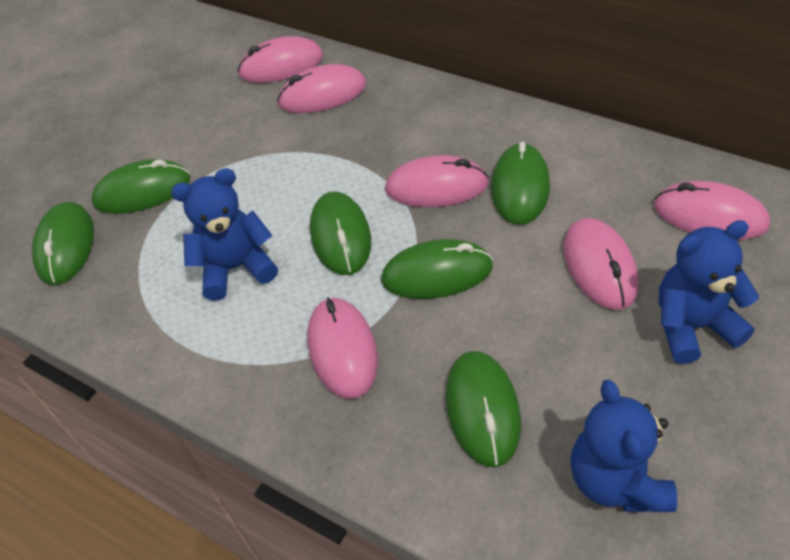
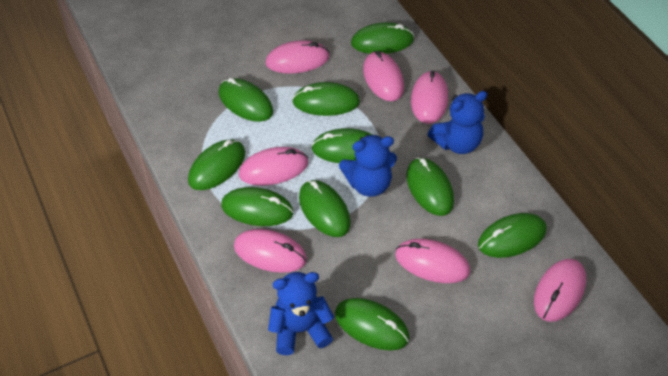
green mouse: [32,202,94,285] [91,159,190,214] [310,191,371,275] [381,239,493,299] [446,351,521,467] [491,141,550,225] = 6 -> [188,139,245,190] [218,78,273,122] [221,187,294,226] [292,82,360,116] [299,180,351,237] [311,128,372,163] [335,298,410,350] [351,22,414,54] [407,158,454,216] [478,213,547,258] = 10
pink mouse: [237,36,323,83] [277,64,366,113] [307,297,378,399] [385,155,489,207] [563,218,638,310] [654,181,770,240] = 6 -> [234,229,307,273] [239,147,308,186] [266,40,330,73] [363,51,404,101] [395,239,470,283] [411,71,448,124] [534,259,586,322] = 7

